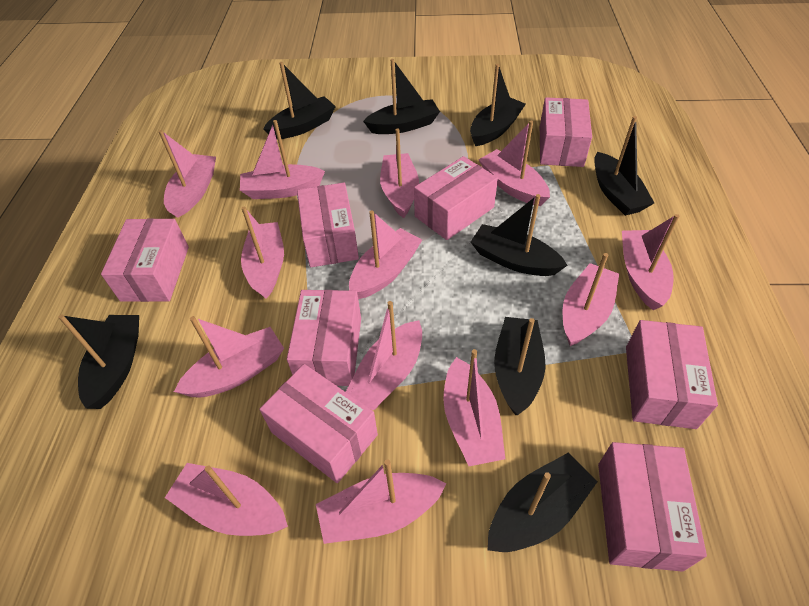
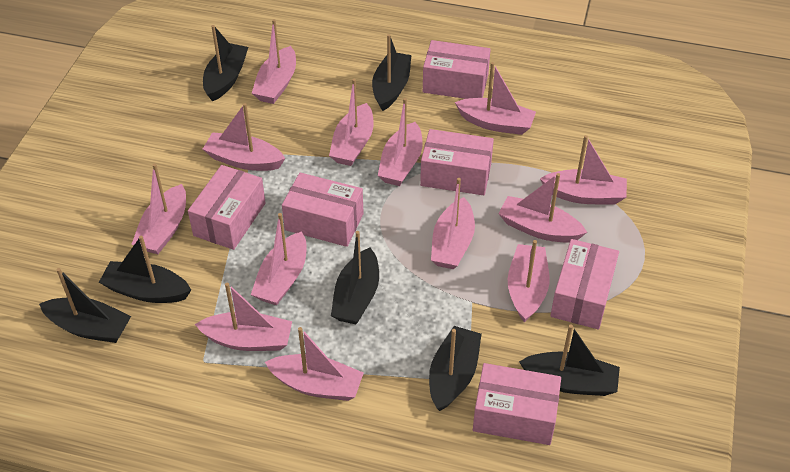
black boat: [58,315,139,409] [264,62,336,139] [363,59,440,134] [470,64,526,146] [471,194,568,276] [488,453,598,552] [494,317,546,415] [594,116,654,216] = 8 -> [39,268,131,343] [99,236,191,303] [203,25,248,101] [331,231,379,324] [372,34,411,111] [429,326,482,411] [519,324,620,396] = 7
pink box: [101,218,189,302] [259,364,378,483] [287,290,361,386] [297,183,359,267] [414,156,498,240] [540,97,592,167] [598,442,707,572] [626,320,718,429] = 8 -> [188,165,266,250] [282,173,364,247] [420,129,494,195] [423,40,491,99] [473,363,561,445] [550,239,619,330] = 6

